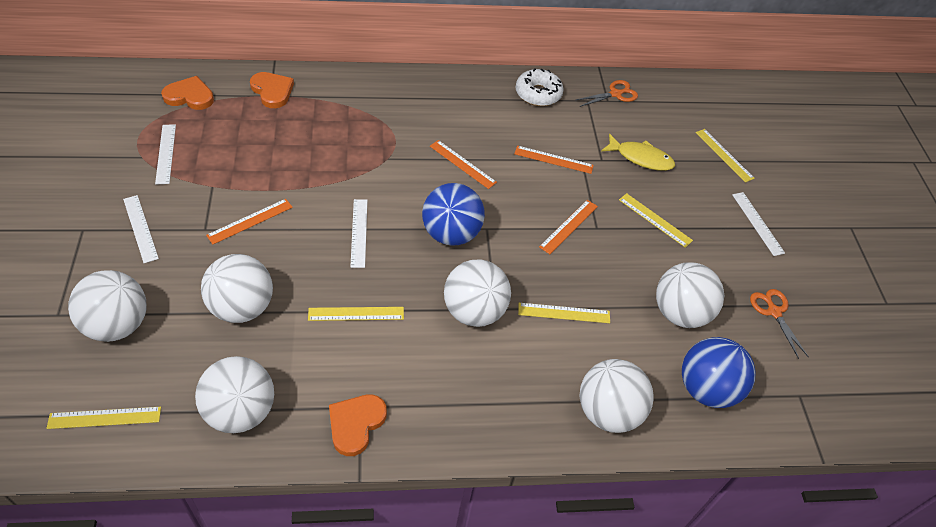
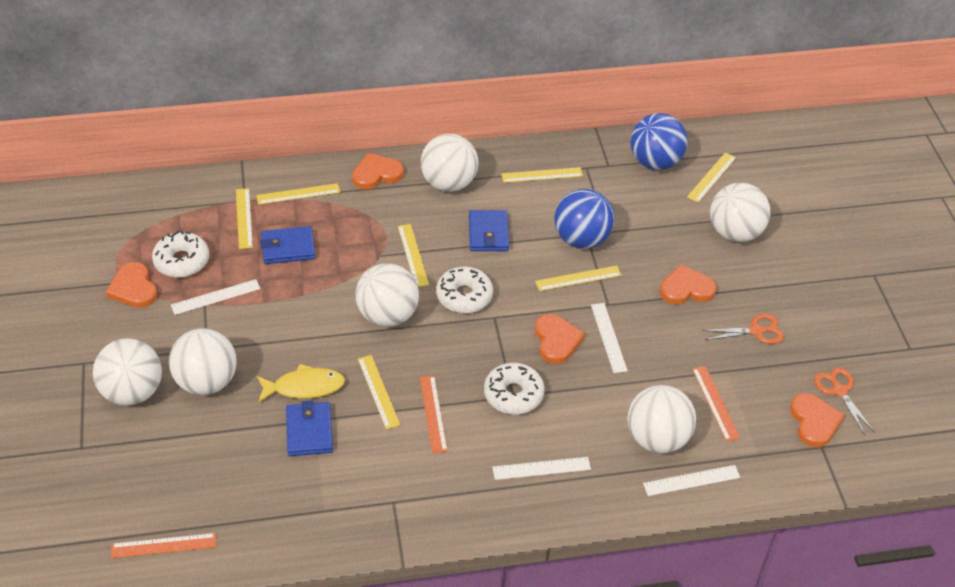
blue wallet: none = 0 -> [260,226,316,264] [286,400,333,456] [469,210,509,251] = 3
orange heart: [161,76,214,110] [250,72,294,108] [329,394,387,456] = 3 -> [106,262,157,308] [352,153,404,189] [535,314,585,364] [660,264,716,304] [790,393,844,447] = 5
orange ruler: [206,199,293,245] [430,140,497,189] [514,146,594,174] [539,200,598,254] = 4 -> [111,533,216,558] [420,376,448,453] [692,366,740,442] = 3
white donut: [516,68,564,106] = 1 -> [152,231,209,277] [436,266,493,313] [484,363,545,415] = 3
yellow ruler: [46,407,161,429] [308,307,404,321] [518,303,610,323] [619,193,693,248] [696,129,755,183] = 5 -> [236,188,253,249] [256,183,340,205] [358,355,400,429] [398,224,429,287] [502,167,583,183] [535,266,622,291] [687,152,736,202] = 7

